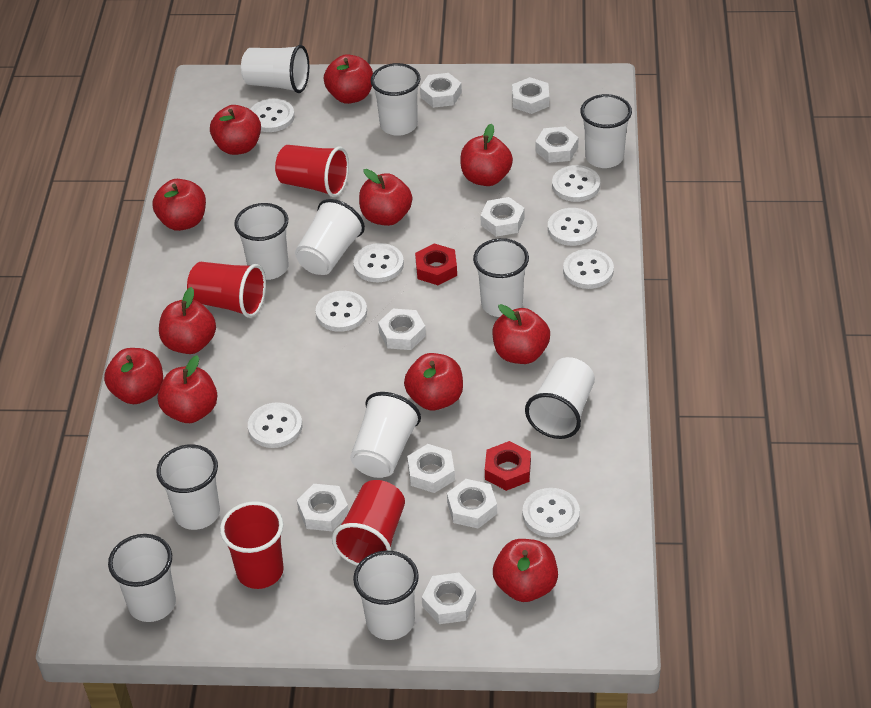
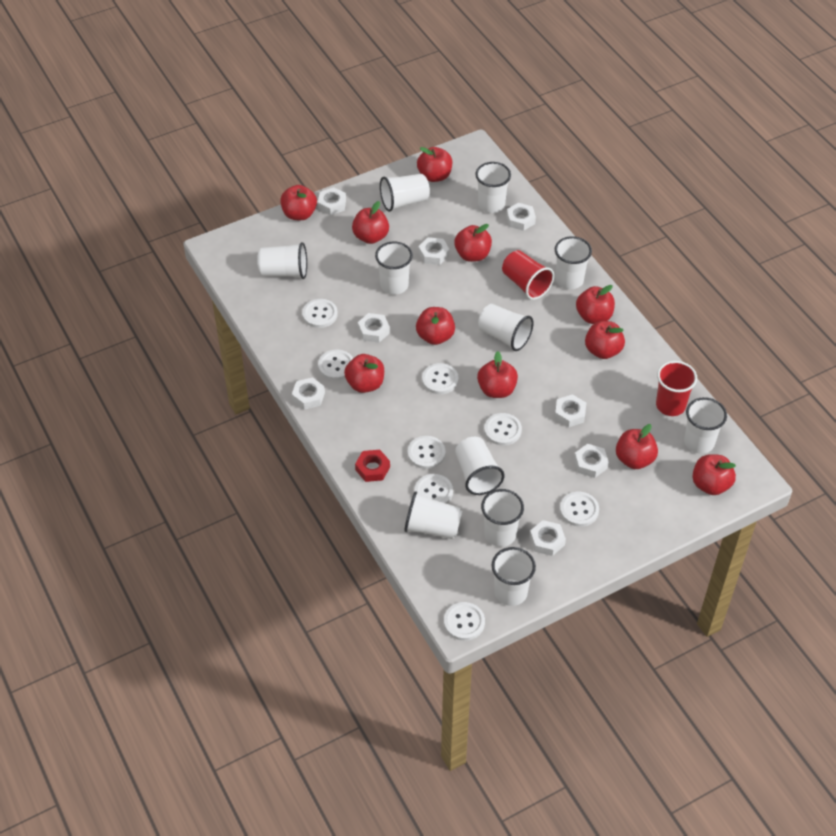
red cup: [187,262,266,318] [220,501,284,589] [275,145,349,197] [332,480,405,566] = 4 -> [502,250,554,300] [656,361,697,416] = 2
red nut: [415,243,457,285] [485,441,531,491] = 2 -> [355,450,390,482] = 1
white nut: [297,484,349,531] [378,309,426,350] [407,444,455,493] [420,73,462,108] [422,573,476,624] [447,479,497,529] [480,197,525,237] [512,77,549,114] [535,127,578,163] = 9 -> [292,377,325,410] [318,187,346,215] [358,313,390,343] [418,237,449,265] [506,203,536,231] [530,520,566,556] [555,394,586,427] [574,444,609,478] = 8

